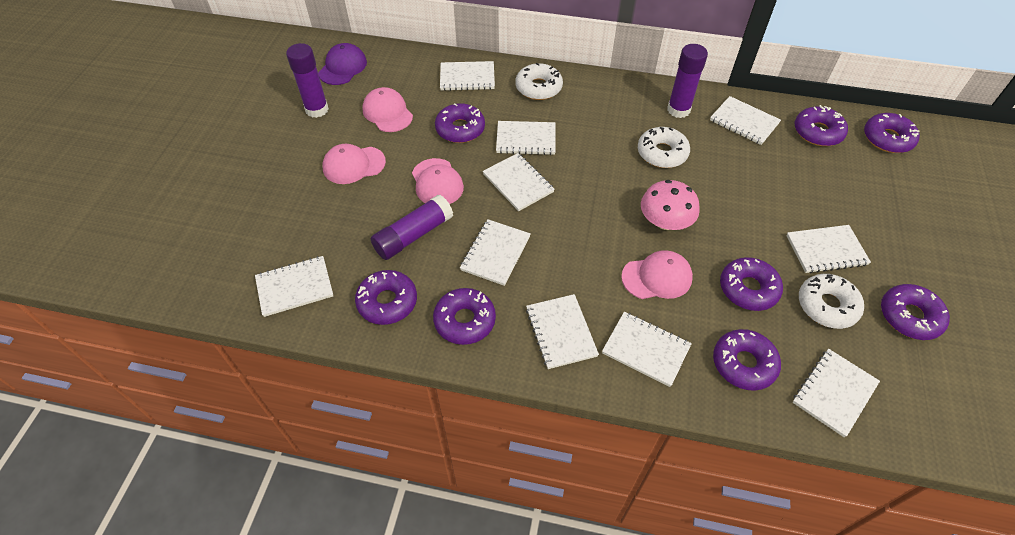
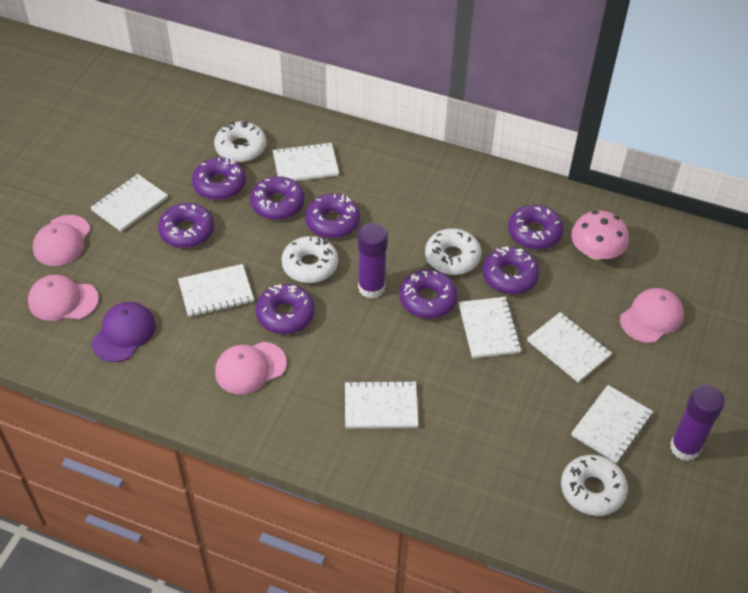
purple glue stick: [286,43,329,118] [371,195,453,260] [667,44,708,118] = 3 -> [358,223,388,298] [670,385,725,461] = 2
white donut: [516,63,563,100] [638,127,690,168] [799,274,864,329] = 3 -> [214,121,266,162] [281,236,338,283] [425,228,481,275] [561,455,628,516] = 4
white notebook: [255,256,333,317] [440,61,495,91] [460,219,531,286] [483,153,555,211] [496,121,556,155] [526,294,599,369] [602,312,692,387] [710,96,781,145] [786,225,871,273] [792,349,880,437] = 10 -> [90,174,168,232] [178,264,254,317] [273,142,339,181] [345,380,418,429] [458,297,522,359] [527,312,612,383] [571,385,653,463] = 7

